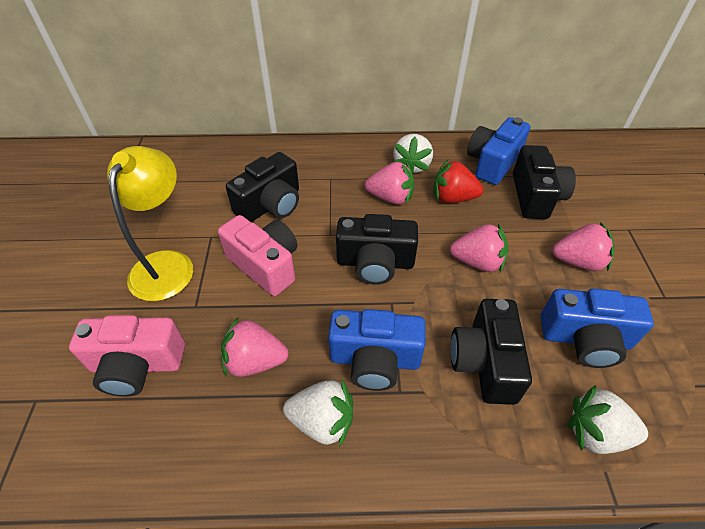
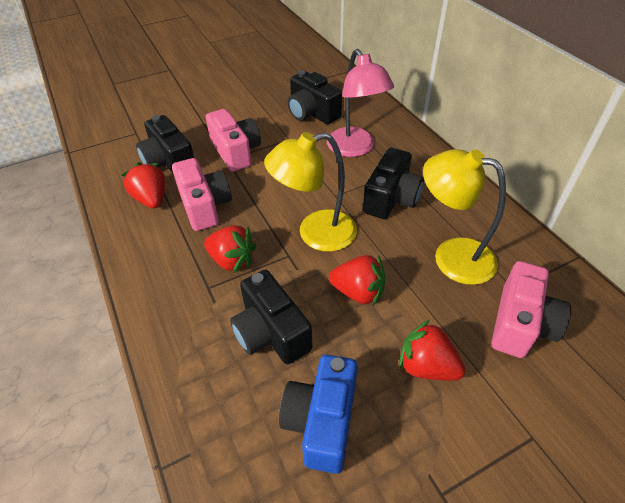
blue camera: [328,309,425,391] [467,117,530,185] [541,288,654,368] = 3 -> [279,355,358,474] = 1
pink camera: [69,315,185,397] [218,215,297,296] = 2 -> [172,158,232,231] [206,109,261,172] [491,261,571,358] = 3
pink lamp: none = 0 -> [327,49,394,157] = 1
pink strawberry: [221,317,289,377] [365,161,414,205] [450,223,508,272] [552,222,615,271] = 4 -> none = 0
red strawberry: [433,160,483,203] = 1 -> [122,162,165,209] [204,225,257,273] [329,255,385,306] [399,320,465,381] = 4
white strawberry: [283,379,353,447] [393,134,433,174] [568,385,648,454] = 3 -> none = 0
yellow lamp: [107,146,193,301] = 1 -> [264,132,357,252] [423,149,506,285] = 2

